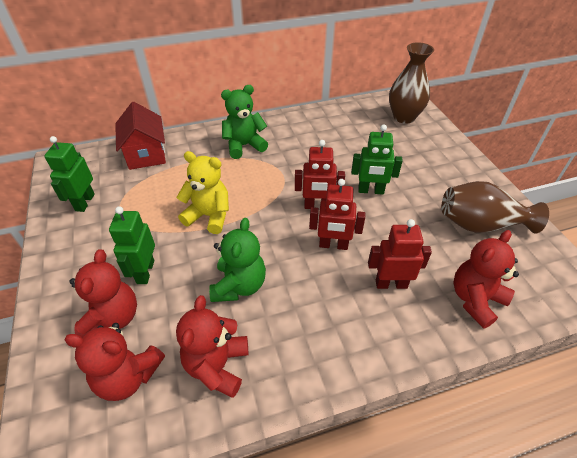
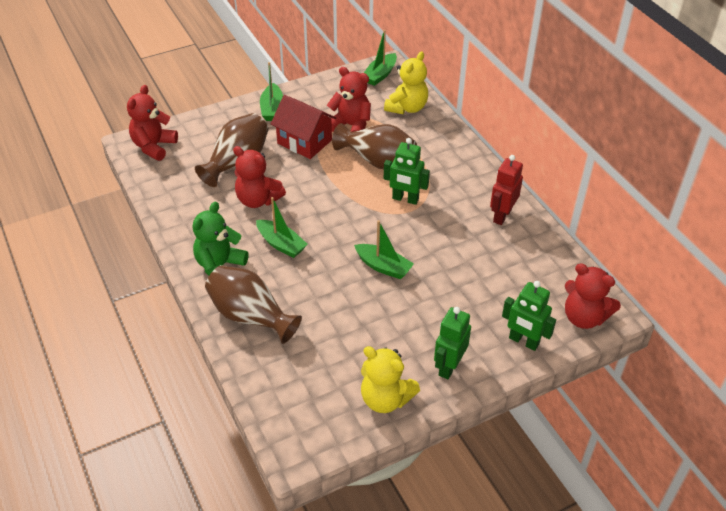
brown vase: [389,42,434,124] [441,181,549,233] = 2 -> [195,113,268,187] [205,265,302,344] [332,123,417,169] = 3
green boat: none = 0 -> [256,197,308,258] [260,62,283,121] [354,220,414,279] [364,30,397,86] = 4
green teddy bear: [209,218,266,302] [221,85,268,159] = 2 -> [193,202,249,276] = 1
red robot: [295,140,345,209] [309,179,365,250] [368,219,432,289] = 3 -> [490,155,523,225] = 1
yellow teddy bear: [177,151,229,234] = 1 -> [361,346,420,413] [384,51,428,114] = 2

